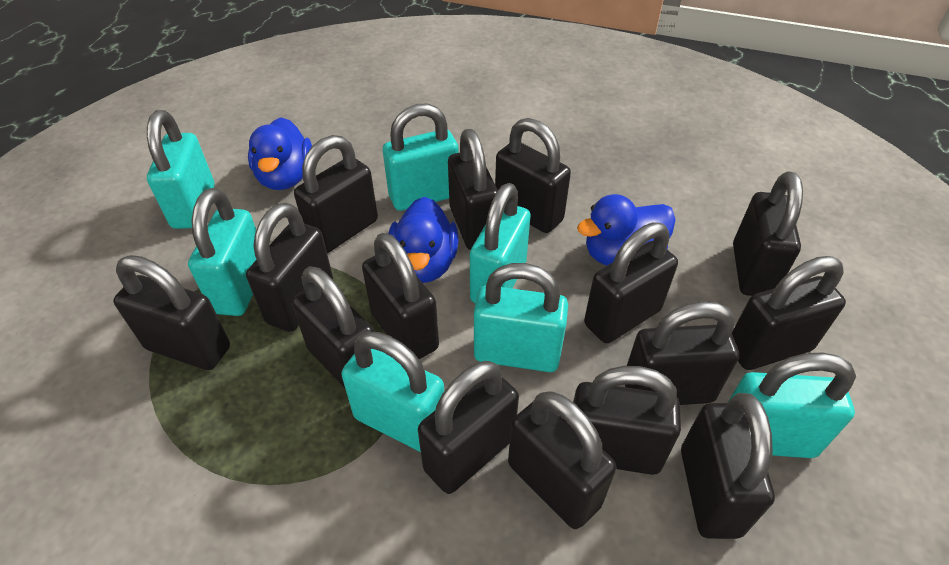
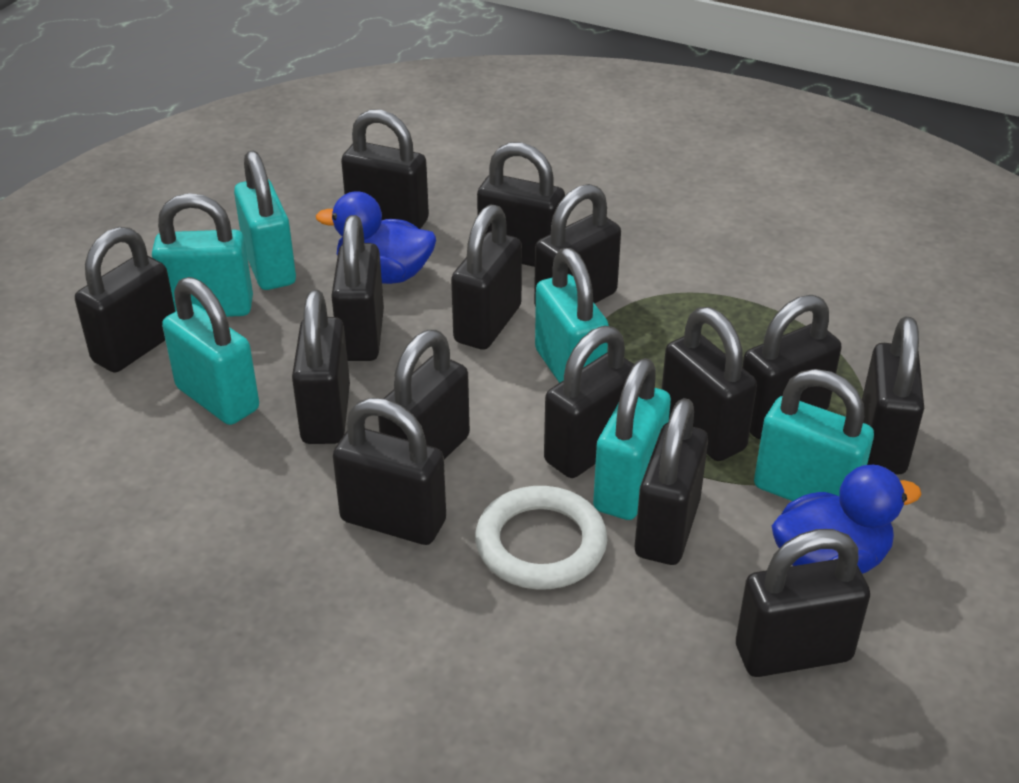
blue duck: [248,117,312,190] [388,197,458,283] [577,194,676,266] = 3 -> [316,191,436,284] [772,465,922,574] = 2
turquoise padlock: [147,110,214,229] [188,188,256,316] [341,332,444,452] [383,103,459,211] [470,183,531,303] [474,263,568,372] [729,352,856,458] = 7 -> [152,193,253,317] [162,277,259,425] [234,151,296,290] [535,248,609,383] [593,358,671,520] [754,369,874,501] = 6
white ring: none = 0 -> [475,486,607,589] = 1

